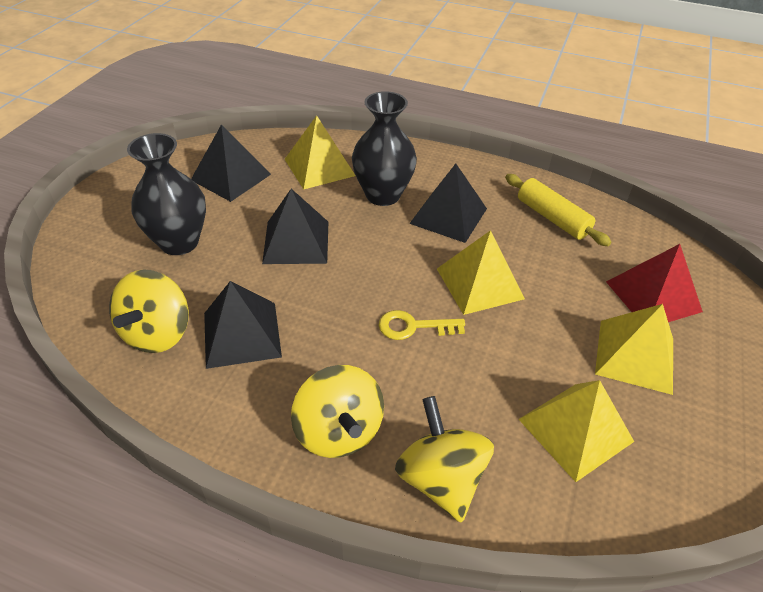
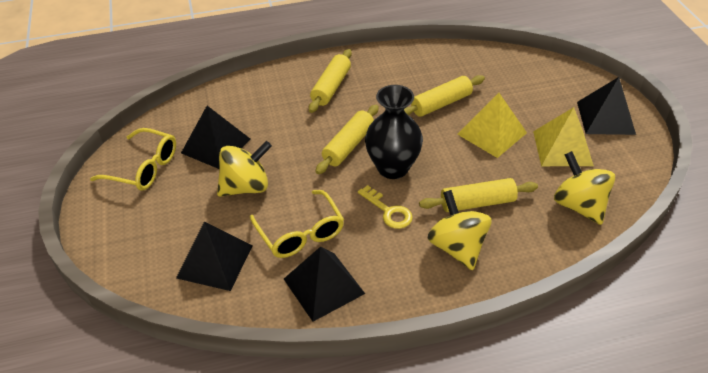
black vase: [127,133,206,255] [352,91,417,206] = 2 -> [365,85,423,179] = 1
red pyramid: [606,244,703,322] = 1 -> none = 0
yellow glasses: none = 0 -> [90,128,176,191] [250,190,344,258] = 2
yellow pyramid: [285,115,356,189] [437,230,525,315] [518,380,634,482] [595,304,673,395] = 4 -> [457,93,527,158] [533,107,594,166] = 2
yellow rolling pin: [505,174,612,246] = 1 -> [309,49,352,113] [315,105,379,174] [404,75,485,117] [419,178,538,212] = 4

